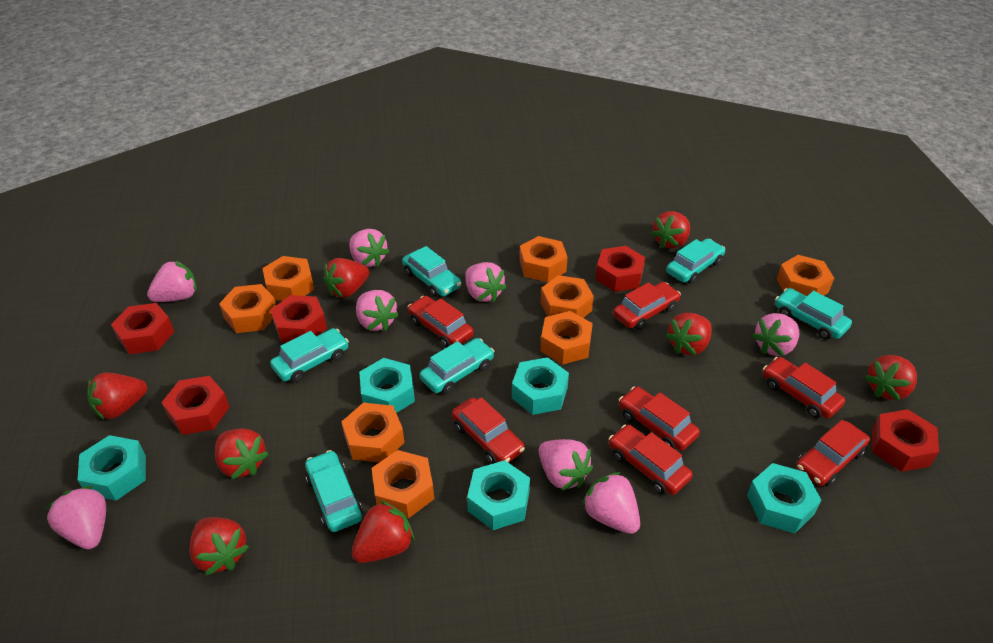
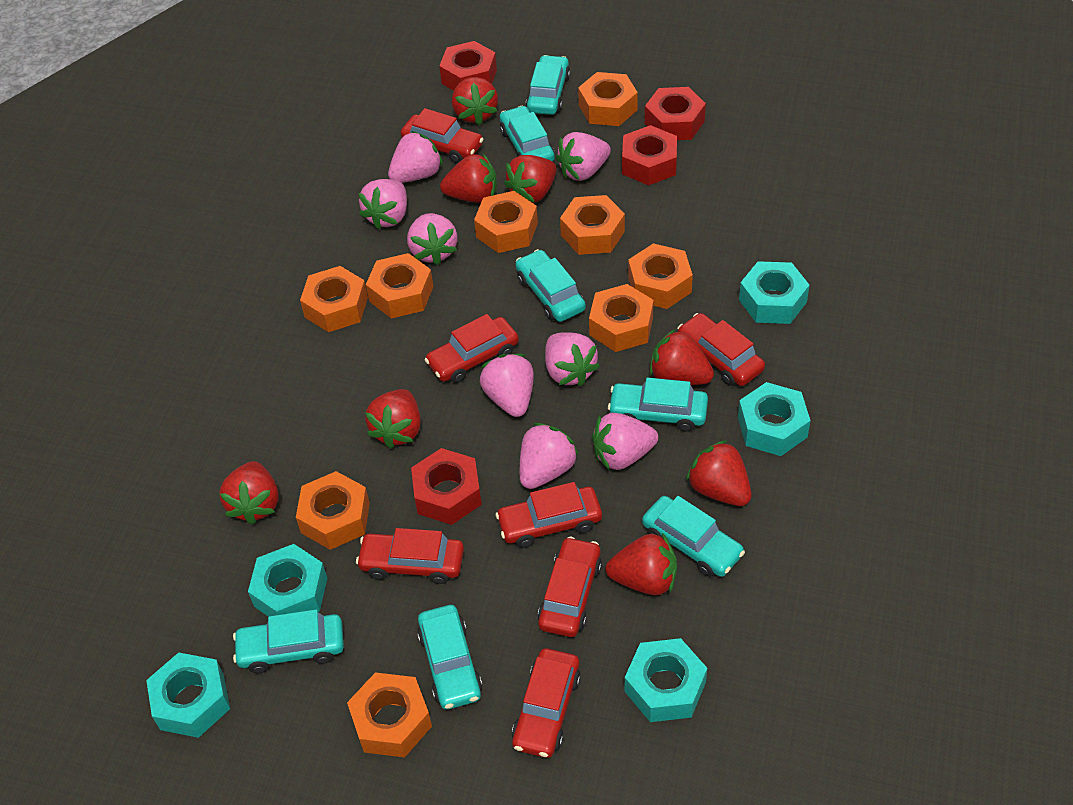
orange nut: [219,284,276,333] [262,256,314,301] [342,403,404,463] [372,450,434,519] [519,236,568,282] [540,275,594,318] [540,311,593,365] [777,255,834,296] = 8 -> [296,471,370,550] [300,266,368,332] [347,672,432,757] [366,253,434,319] [474,191,538,253] [560,195,625,255] [578,72,638,126] [589,284,654,352] [628,243,693,309] = 9
red nut: [111,303,174,354] [161,376,229,435] [271,295,327,343] [595,246,645,292] [872,409,939,472] = 5 -> [411,448,482,525] [439,41,497,91] [622,125,677,186] [645,87,706,140] = 4
turquoise car: [270,328,349,382] [305,450,363,532] [402,246,461,297] [419,338,494,394] [666,238,725,284] [775,288,852,340] = 6 -> [233,610,344,673] [417,605,482,710] [500,106,555,162] [515,249,586,322] [526,55,570,115] [608,378,708,432] [642,496,745,577] = 7

